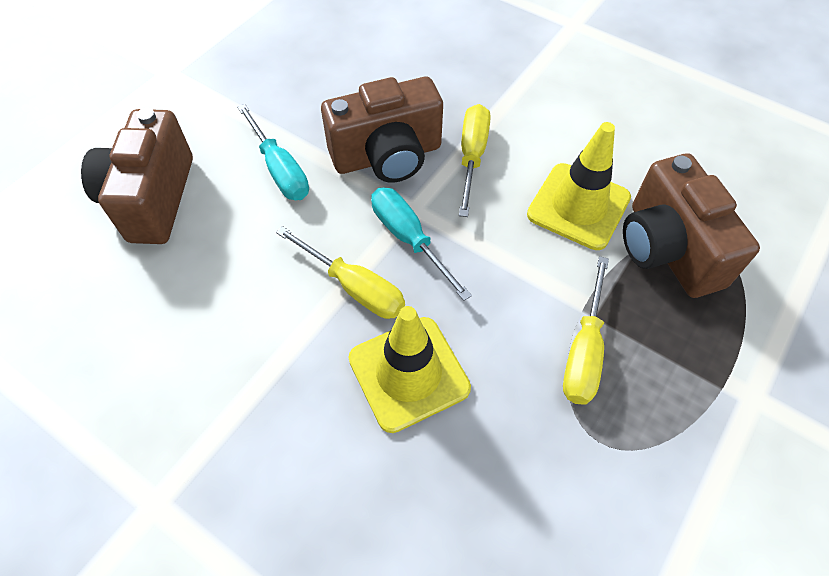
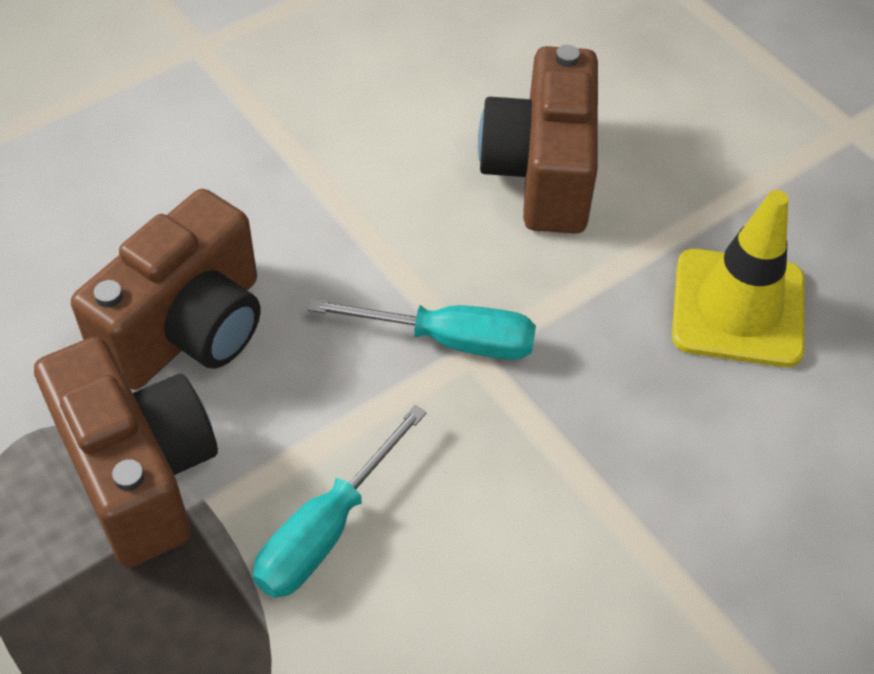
yellow screwdriver: [276,226,405,319] [459,104,491,217] [563,256,609,405] = 3 -> none = 0
yellow traffic cone: [348,306,471,433] [527,122,631,250] = 2 -> [672,190,805,367] = 1

